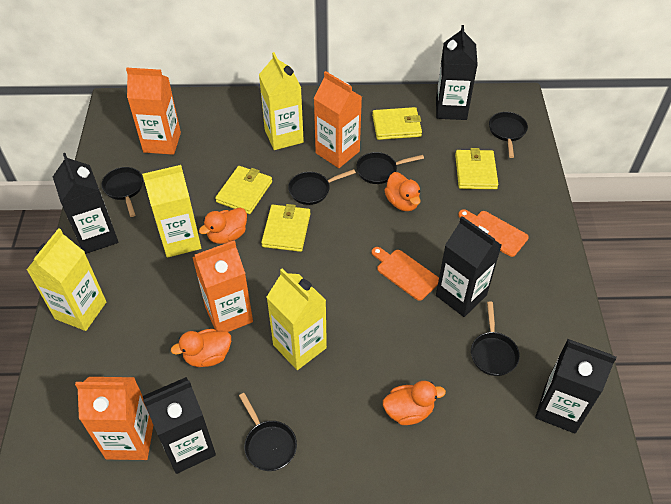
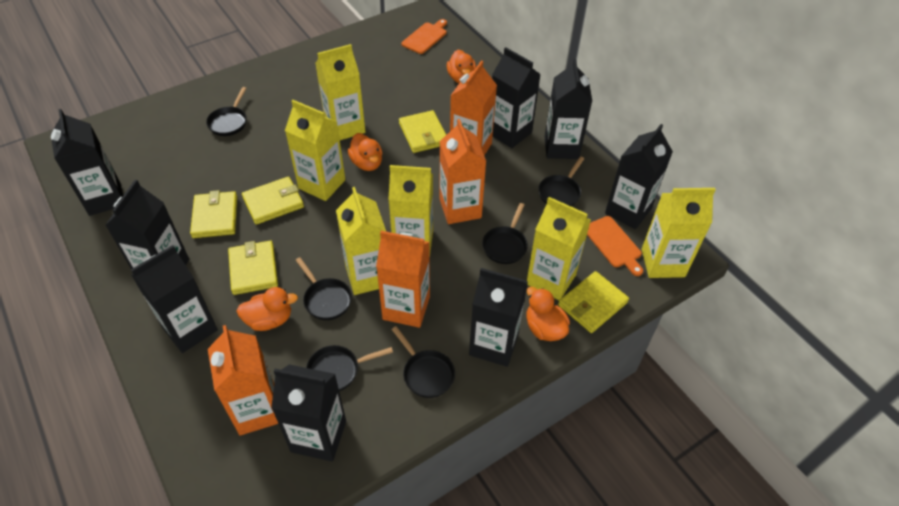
black carton: [53,153,118,254] [143,377,216,474] [436,25,478,120] [436,216,502,317] [535,339,616,434] = 5 -> [51,109,123,216] [106,180,189,269] [131,245,218,353] [271,364,346,461] [469,268,528,367] [492,47,541,148] [544,59,592,159] [605,124,673,229] = 8
yellow carton: [27,228,106,331] [142,165,201,258] [259,52,304,150] [267,268,327,370] = 4 -> [285,100,345,201] [315,44,365,140] [336,187,386,295] [388,165,433,256] [527,197,591,300] [641,188,716,278] = 6
yellow wallet: [215,166,272,214] [261,204,311,252] [372,107,422,140] [455,148,498,189] = 4 -> [190,190,237,238] [228,241,278,295] [242,177,304,225] [399,110,446,153] [558,271,629,333] = 5

